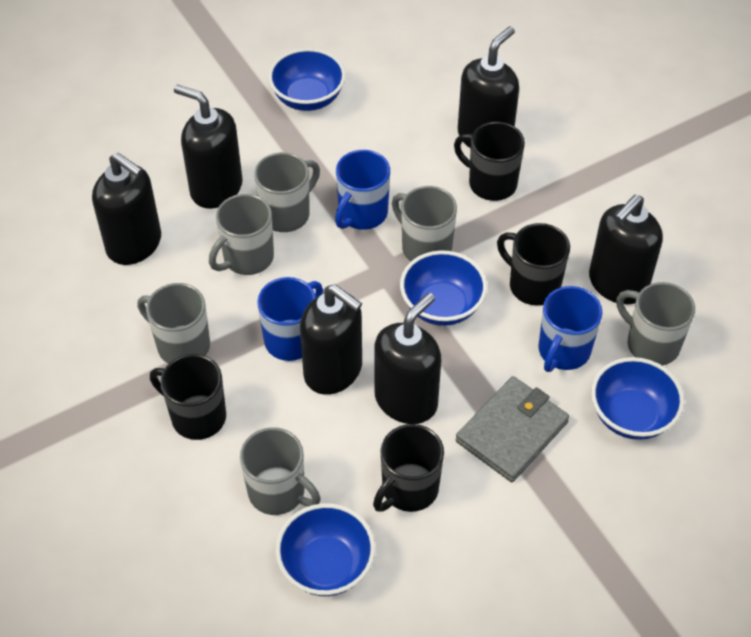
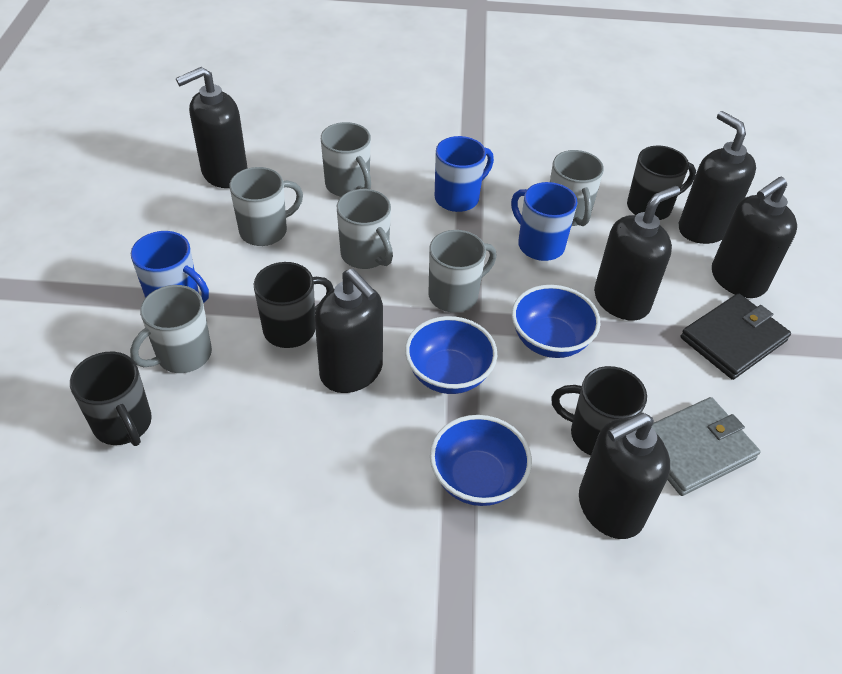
black wallet: none = 0 -> [681,293,791,380] = 1
blue bowl: [268,48,346,111] [275,503,375,596] [400,250,487,326] [591,357,684,440] = 4 -> [405,316,497,394] [430,415,532,506] [512,285,601,358] = 3

